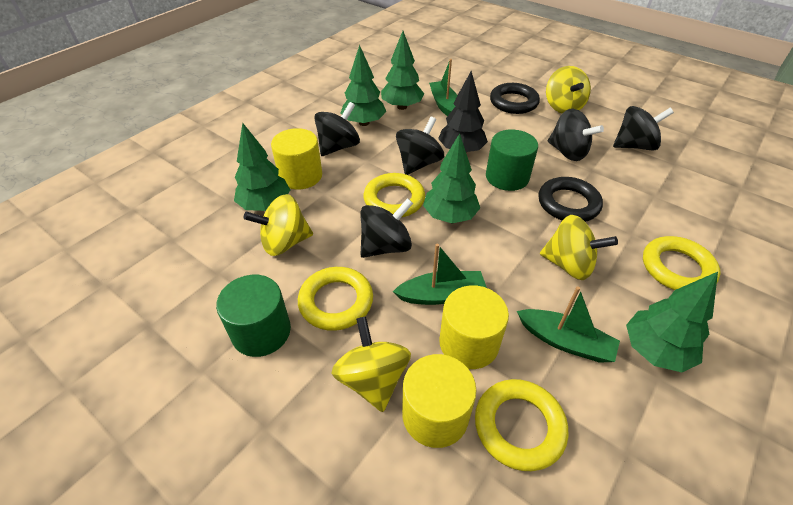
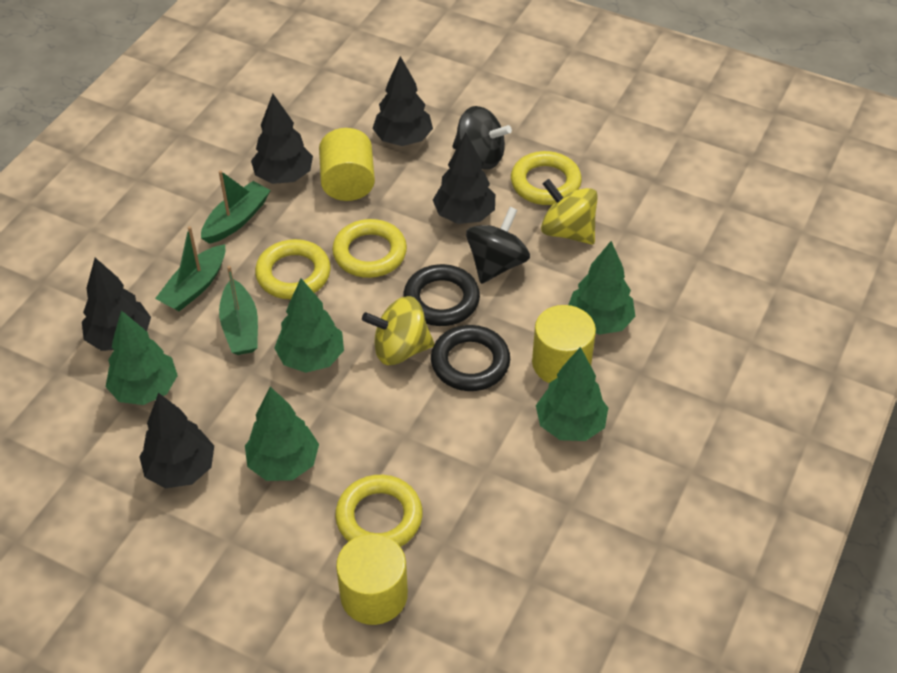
black spinning top: [314,102,360,156] [360,198,413,258] [396,117,444,175] [548,109,604,161] [613,106,674,150] = 5 -> [453,106,512,170] [466,207,530,284] = 2
black tree: [438,71,488,153] = 1 -> [82,258,151,351] [139,393,214,488] [251,94,313,184] [372,56,433,146] [433,133,495,224] = 5
green cylinder: [216,275,291,357] [486,130,538,191] = 2 -> none = 0
yellow spinning top: [243,194,313,256] [332,316,411,412] [540,215,618,280] [546,66,591,114] = 4 -> [362,296,435,365] [541,179,598,245] = 2

